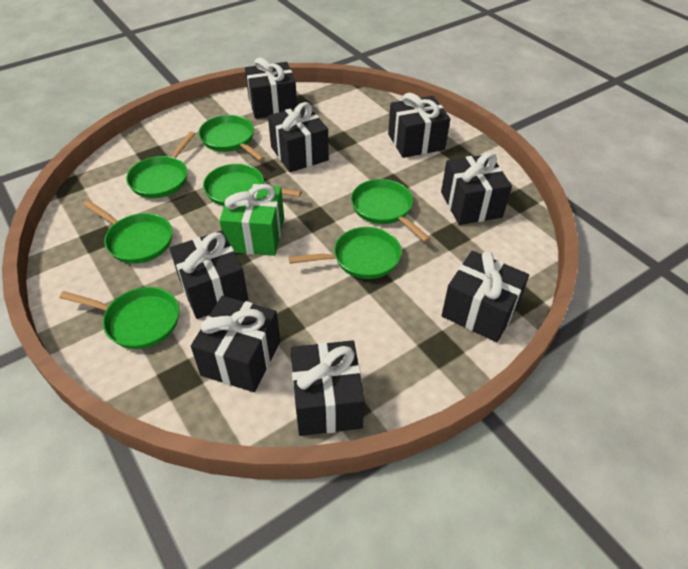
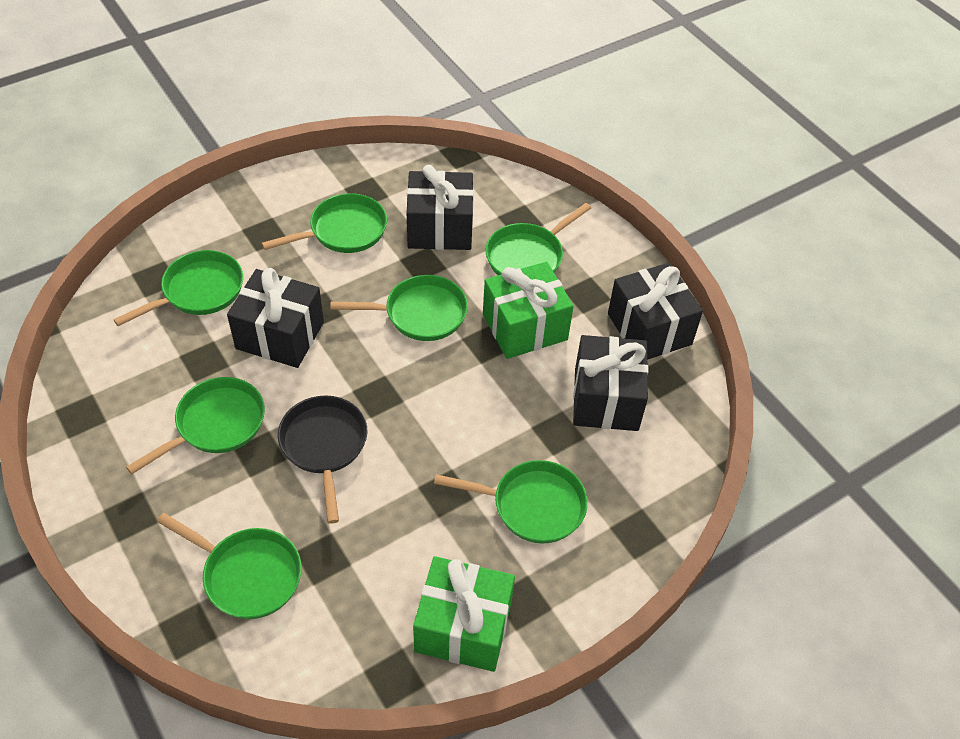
black gift: [170,230,248,319] [191,296,280,392] [245,57,297,119] [268,102,329,172] [291,340,365,436] [388,93,450,158] [441,152,512,225] [442,250,529,342] = 8 -> [227,268,324,368] [407,165,474,250] [573,335,649,431] [608,263,703,360] = 4
black pan: none = 0 -> [278,396,368,524] = 1
green gift: [219,183,284,256] = 1 -> [413,556,515,672] [483,261,574,359] = 2

